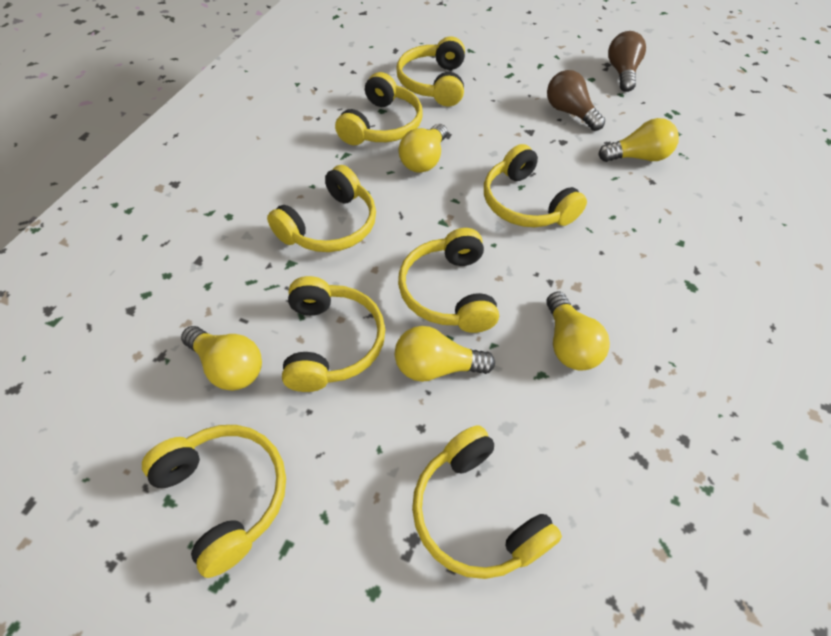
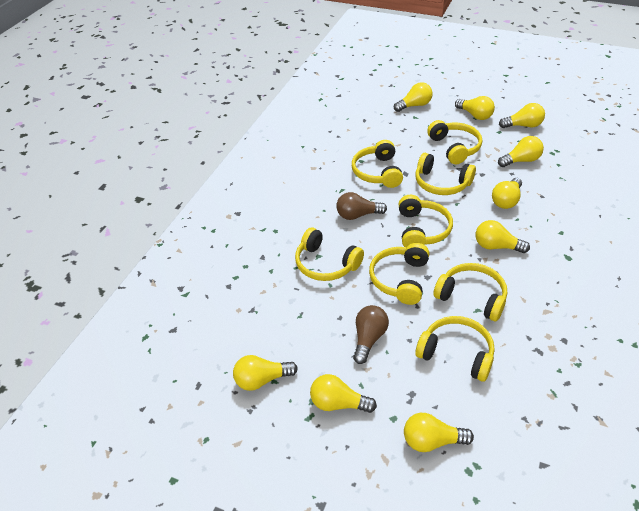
yellow light bulb: [181,326,262,391] [395,326,495,382] [399,124,447,173] [546,292,610,371] [599,118,679,162] = 5 -> [233,355,298,391] [310,374,377,413] [394,82,433,112] [404,413,474,452] [455,96,495,120] [476,220,530,253] [492,178,522,209] [498,136,544,167] [499,103,545,128] = 9

